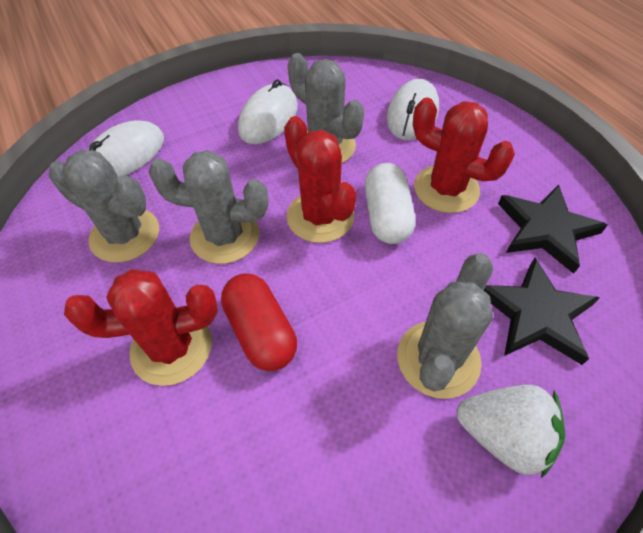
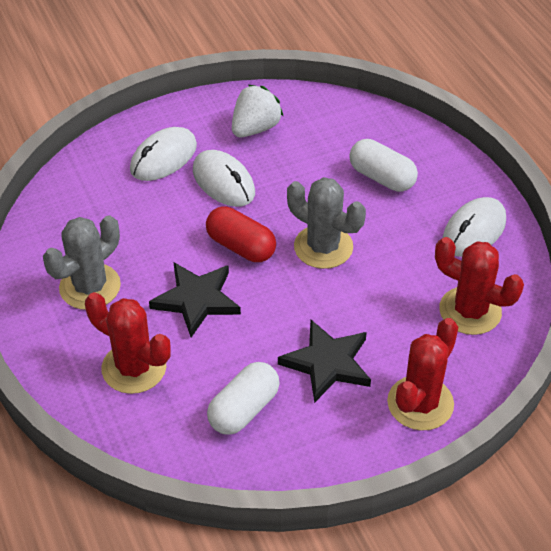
grey cactus: [49,150,159,262] [149,150,269,264] [288,53,364,163] [397,253,493,399] = 4 -> [43,215,121,310] [287,177,366,269] = 2
white capsule: [365,163,415,244] = 1 -> [207,362,280,435] [349,139,418,192] = 2

